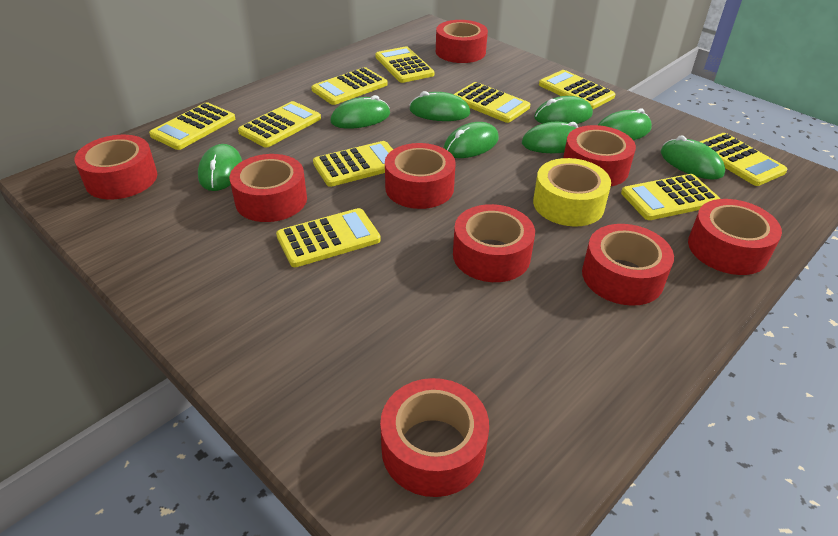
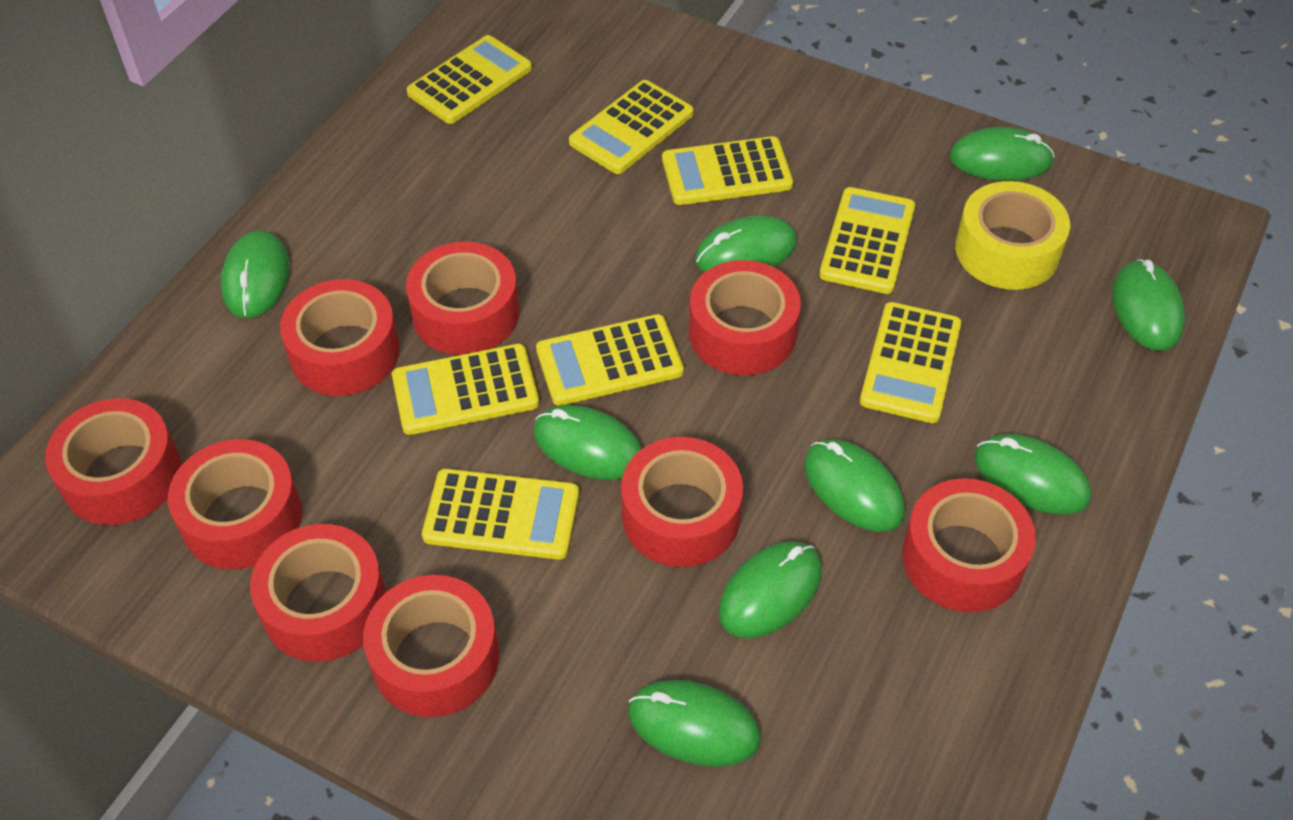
green mouse: [198,144,242,191] [330,95,390,129] [409,91,470,121] [444,122,499,158] [522,122,578,153] [534,96,593,124] [598,108,652,140] [661,135,725,180] = 8 -> [221,230,290,318] [533,405,642,480] [628,680,761,767] [695,215,797,272] [718,541,822,638] [804,439,905,532] [950,127,1055,181] [974,434,1091,515] [1112,259,1185,351] = 9
yellow calculator: [149,102,235,150] [238,101,321,148] [276,208,381,267] [311,67,388,105] [313,141,393,187] [375,46,434,83] [453,82,530,123] [539,70,615,109] [621,174,720,220] [700,133,788,186] = 10 -> [392,344,539,435] [406,35,532,124] [422,469,579,560] [536,314,684,406] [569,80,694,174] [662,136,793,205] [819,187,915,294] [860,302,961,423] = 8

